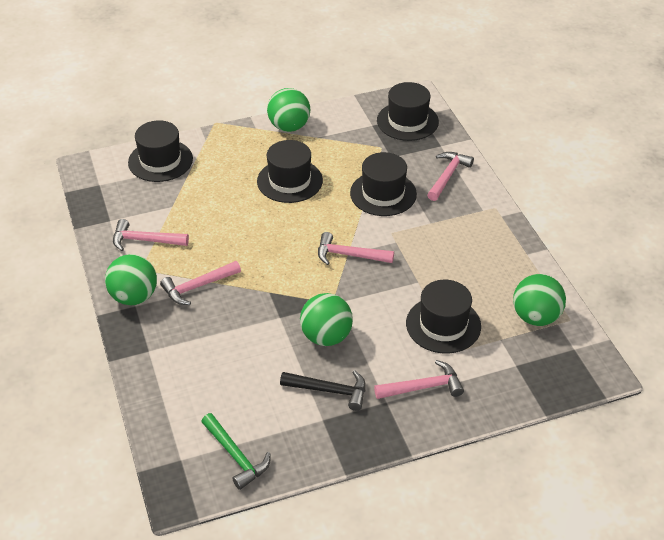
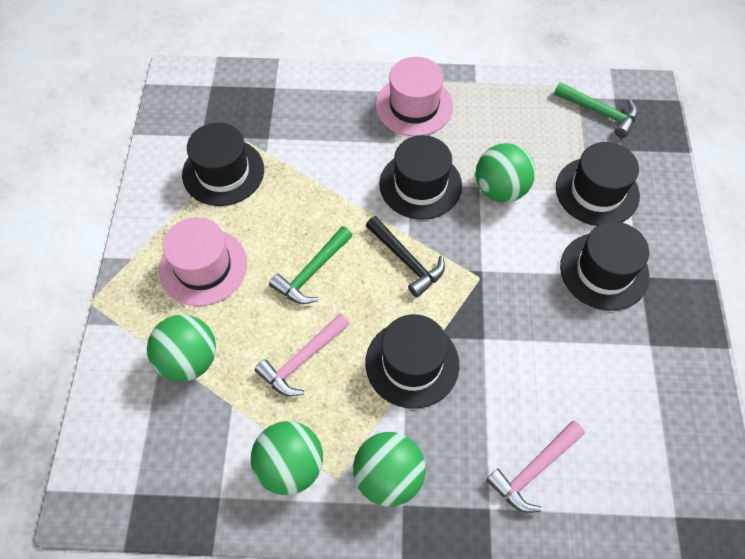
green hammer: [201,413,270,490] = 1 -> [269,226,352,304] [554,82,638,138] = 2
pink hammer: [113,219,189,251] [160,261,241,305] [318,232,394,265] [374,360,464,399] [427,152,474,201] = 5 -> [255,313,350,397] [486,421,585,513] = 2
pink hat: none = 0 -> [159,217,247,306] [376,57,453,136] = 2

